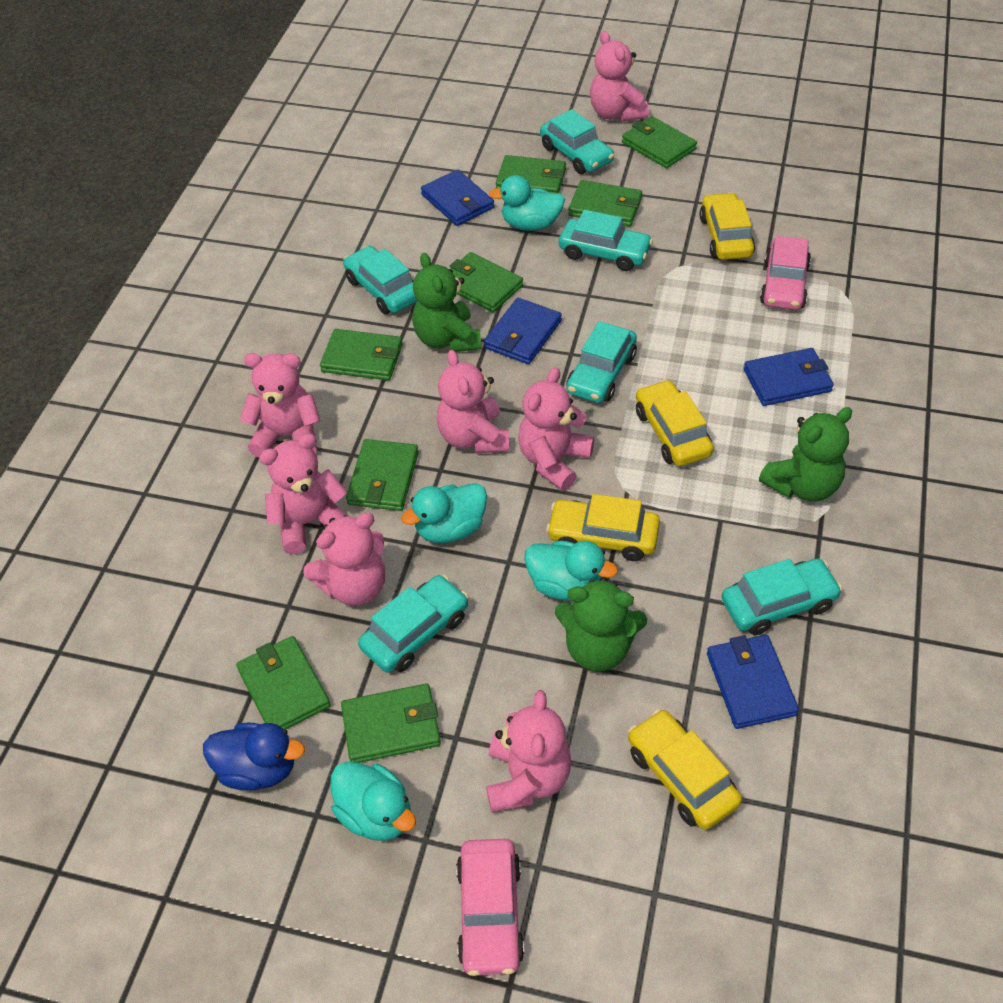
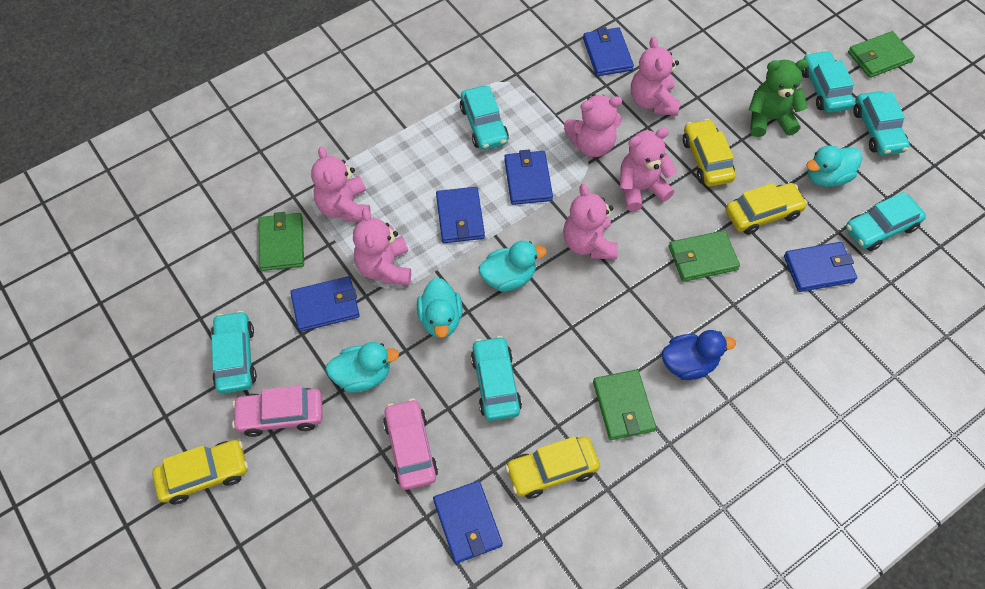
blue wallet: [421,170,494,226] [484,298,562,364] [707,635,799,729] [744,348,834,406] = 4 -> [290,276,360,332] [433,481,503,563] [436,187,485,243] [504,150,553,205] [583,27,634,76] [784,242,857,292] = 6
green teddy bear: [412,253,482,352] [555,577,647,672] [759,407,852,502] = 3 -> [749,59,809,137] = 1
green wallet: [236,636,331,729] [320,329,403,380] [341,684,441,763] [346,439,419,511] [450,252,523,312] [496,155,566,193] [568,180,642,226] [622,116,697,168] = 8 -> [259,212,304,271] [593,369,656,440] [669,230,740,282] [848,31,915,78] = 4
pink teddy bear: [240,353,321,457] [259,434,347,555] [303,513,385,606] [437,350,509,453] [486,690,571,812] [518,367,594,491] [590,31,649,122] = 7 -> [311,146,371,222] [353,208,411,285] [563,183,618,259] [564,94,622,157] [620,128,677,211] [631,37,680,116] = 6

